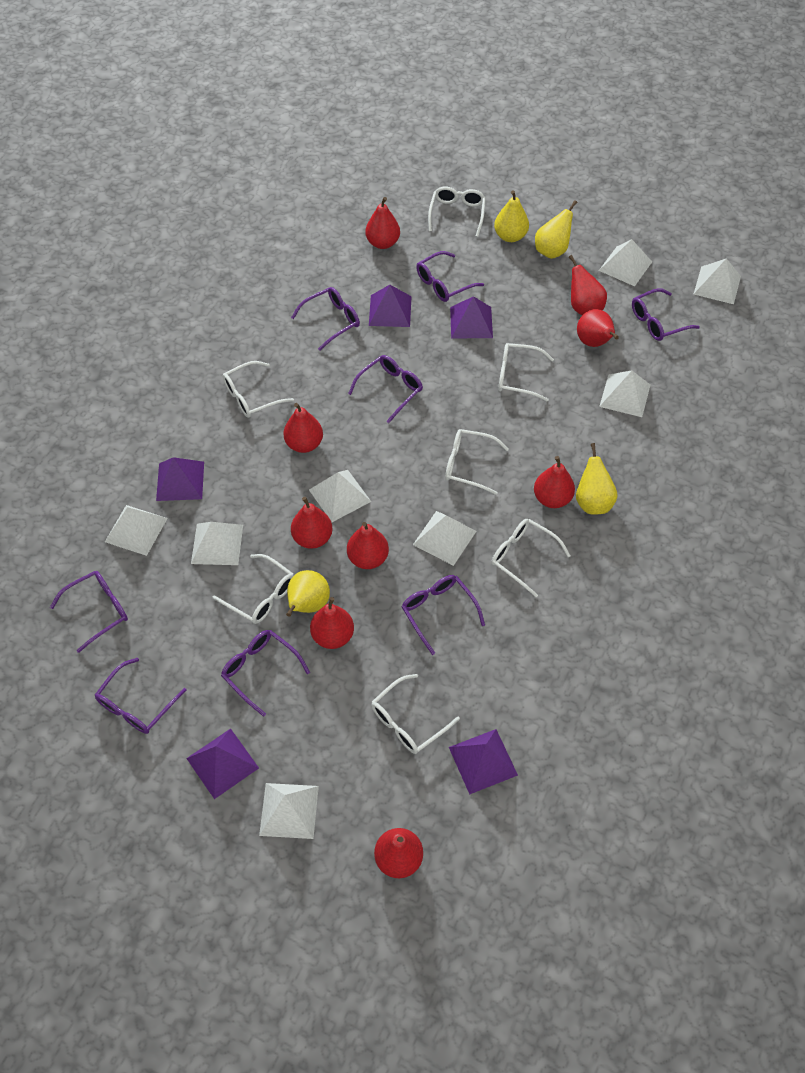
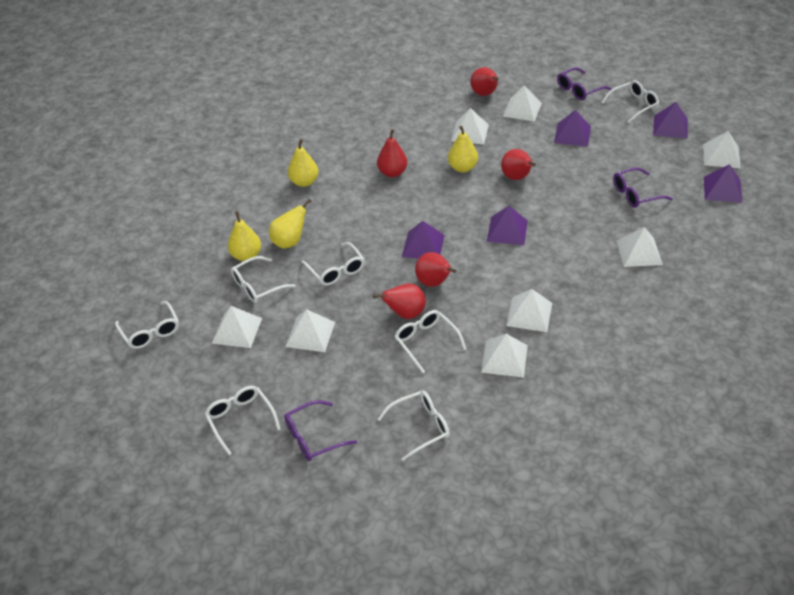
purple glasses: [50,571,128,653] [95,658,187,734] [221,630,310,717] [291,287,360,351] [348,355,423,423] [402,575,485,655] [416,251,484,302] [632,288,700,341] = 8 -> [284,400,357,461] [557,67,611,100] [613,167,673,208] = 3
red pear: [283,403,323,453] [291,497,332,549] [310,597,354,649] [347,522,389,569] [365,197,400,249] [374,828,423,878] [534,456,575,508] [569,255,607,315] [577,309,619,347] = 9 -> [373,283,426,319] [377,129,408,177] [415,252,456,287] [471,67,498,96] [501,149,536,180] = 5

